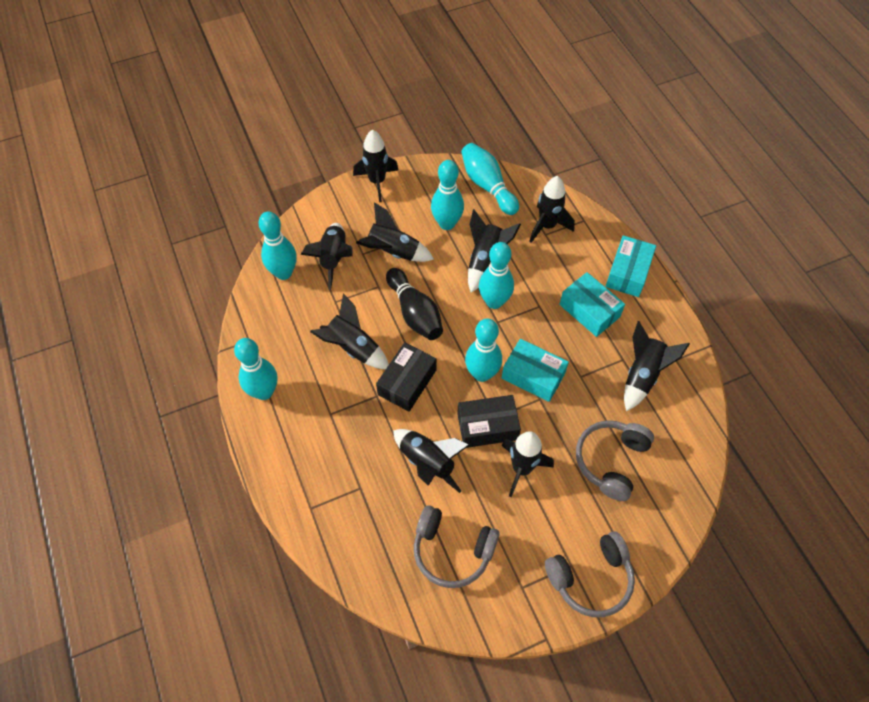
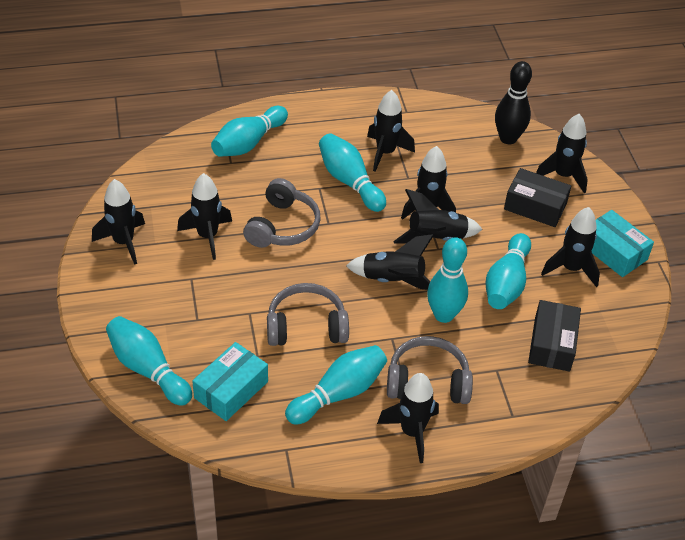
turquoise box: [502,339,569,402] [559,272,625,337] [605,235,656,297] = 3 -> [192,342,268,421] [592,210,654,277] = 2

